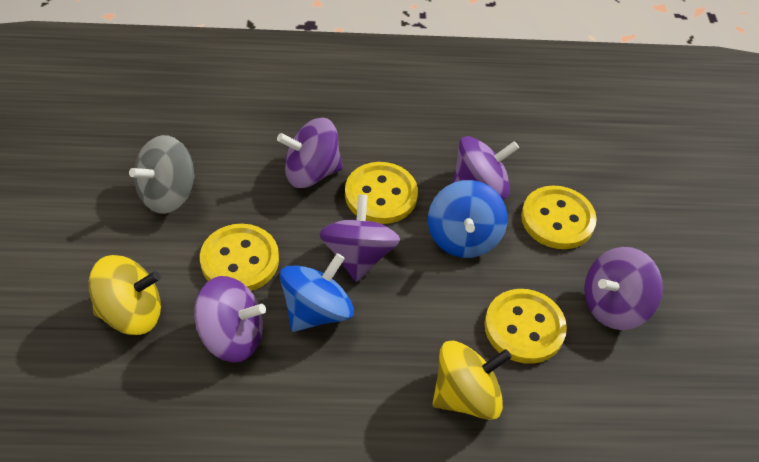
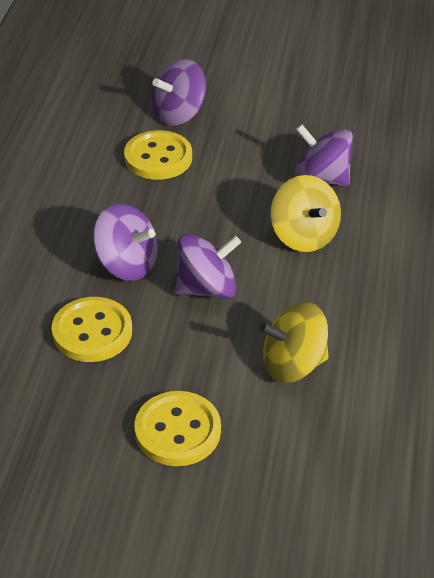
blue spinning top: [280,253,354,332] [428,180,508,258] = 2 -> none = 0
grey spinning top: [129,135,195,214] = 1 -> none = 0
purple spinning top: [194,276,266,363] [277,118,343,188] [319,194,400,282] [452,136,519,199] [584,247,663,330] = 5 -> [93,203,158,281] [152,59,206,126] [174,234,241,299] [294,124,353,186] = 4
yellow button: [200,224,279,291] [345,162,418,224] [485,289,567,364] [521,186,597,249] = 4 -> [52,297,132,362] [124,130,192,180] [134,391,221,466] = 3

